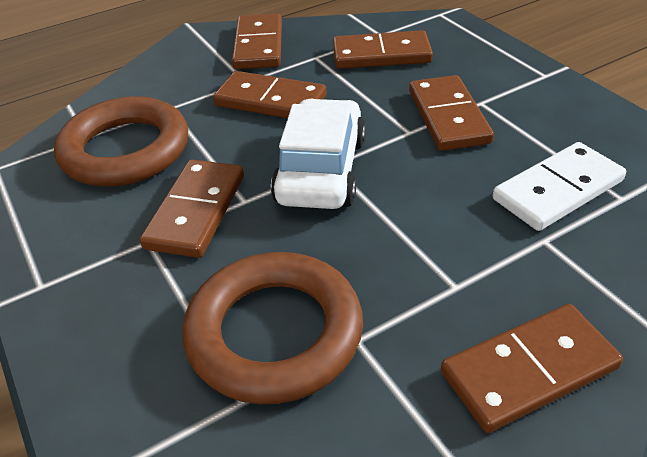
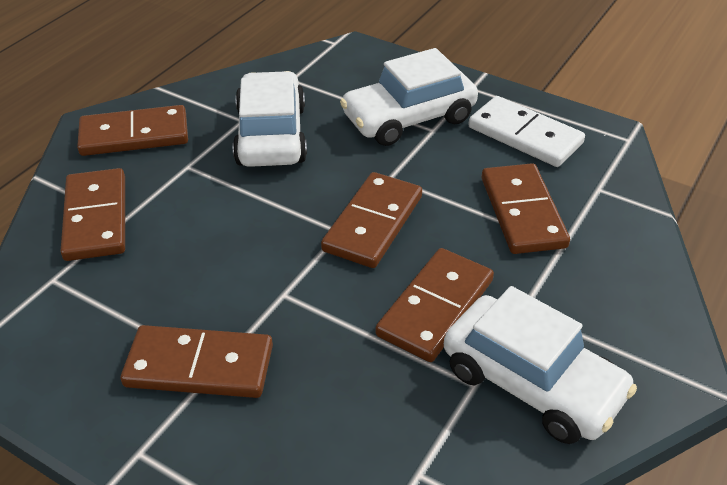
brown ring: [54,96,188,187] [182,252,363,404] = 2 -> none = 0
white car: [271,99,366,209] = 1 -> [233,71,307,167] [340,48,478,146] [444,286,637,444] = 3

